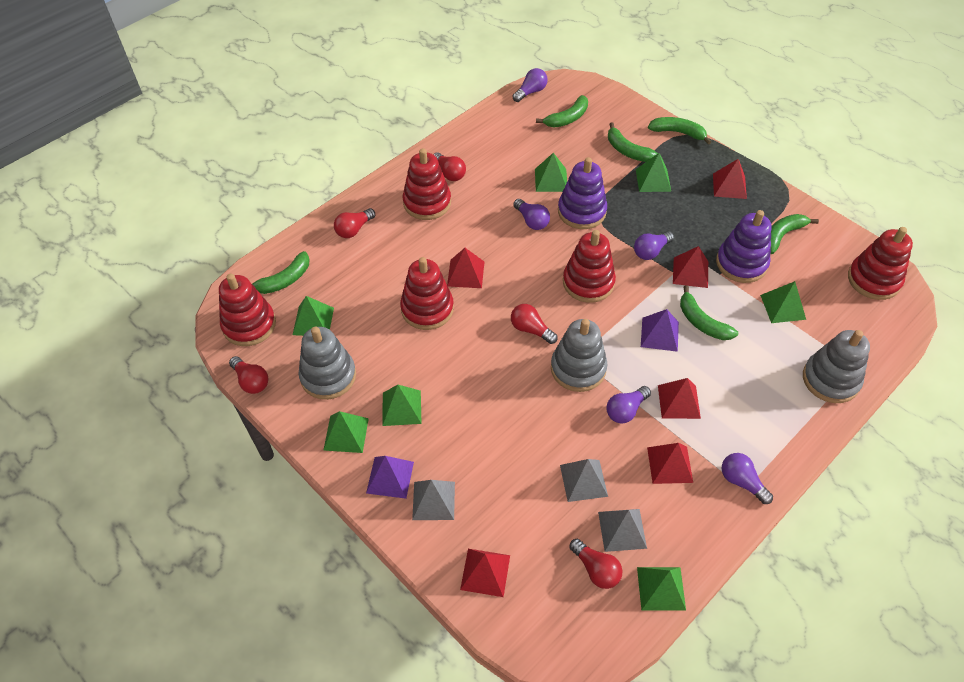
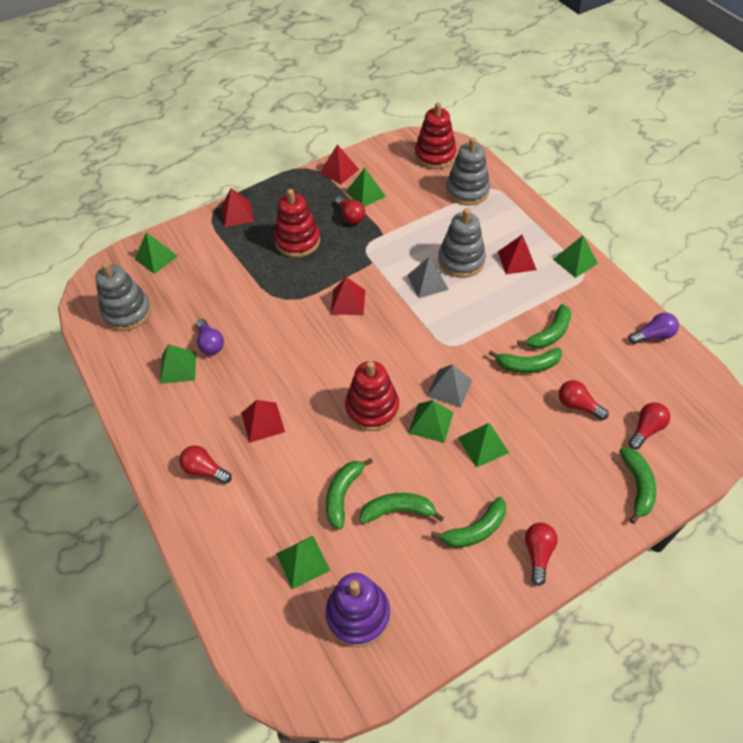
grey pyramid: [412,480,455,520] [560,459,608,502] [598,509,647,552] = 3 -> [407,257,449,298] [427,364,472,408] = 2
purple light bulb: [513,68,548,102] [513,199,550,230] [606,386,651,423] [634,231,674,260] [721,453,773,504] = 5 -> [196,319,224,355] [629,313,679,344] = 2
purple pyramid: [366,456,414,499] [641,309,679,352] = 2 -> none = 0
purple stacking toy: [558,157,607,229] [716,210,772,283] = 2 -> [326,573,390,647] = 1
red pyramid: [447,248,484,288] [460,549,510,597] [647,443,693,484] [658,378,701,419] [673,246,708,288] [713,159,747,199] = 6 -> [221,188,254,227] [241,400,285,443] [320,144,359,184] [331,277,365,315] [498,235,537,274] = 5
red stacking toy: [219,274,276,346] [400,257,454,330] [403,148,451,220] [563,230,616,303] [848,227,913,300] = 5 -> [274,189,320,258] [345,361,399,431] [415,102,457,169] = 3

